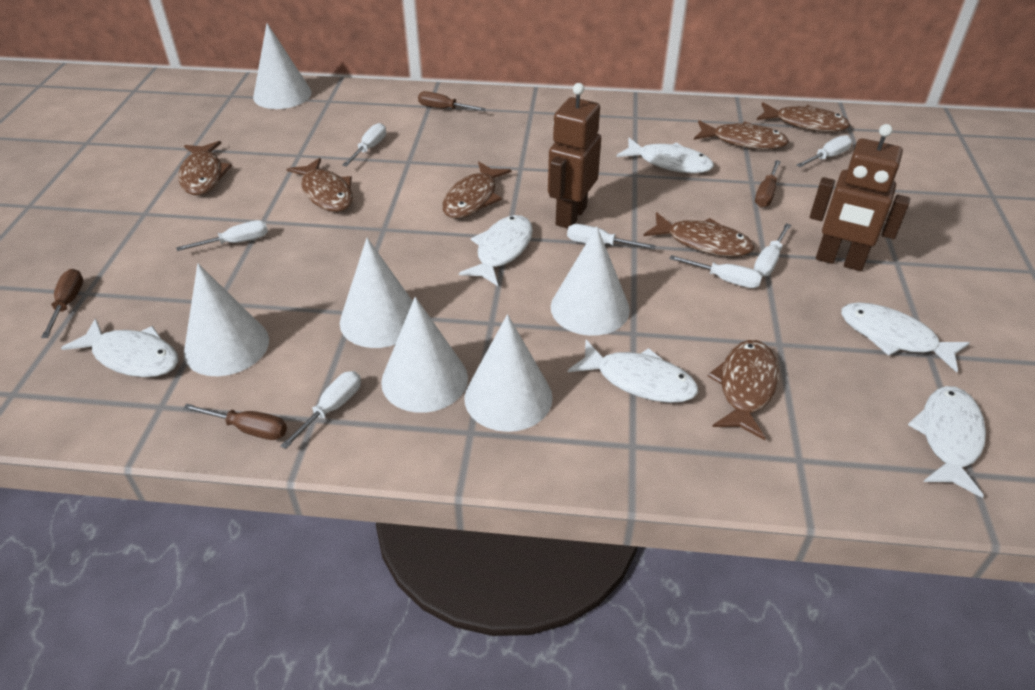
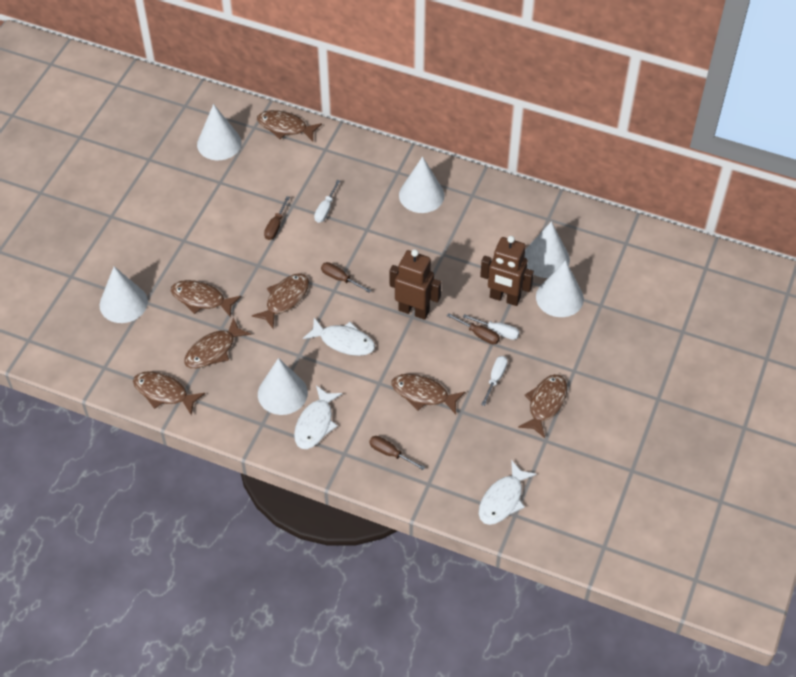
white fish: [61,318,179,377] [459,215,533,286] [568,340,698,403] [616,138,714,173] [841,302,970,373] [908,386,986,498] = 6 -> [294,385,342,449] [303,318,375,356] [479,460,537,525] = 3
white screwdriver: [176,220,268,251] [280,371,361,449] [342,123,386,167] [567,224,656,249] [669,255,762,288] [754,223,791,277] [797,135,852,167] = 7 -> [314,180,340,223] [463,314,520,340] [481,356,508,406] = 3

